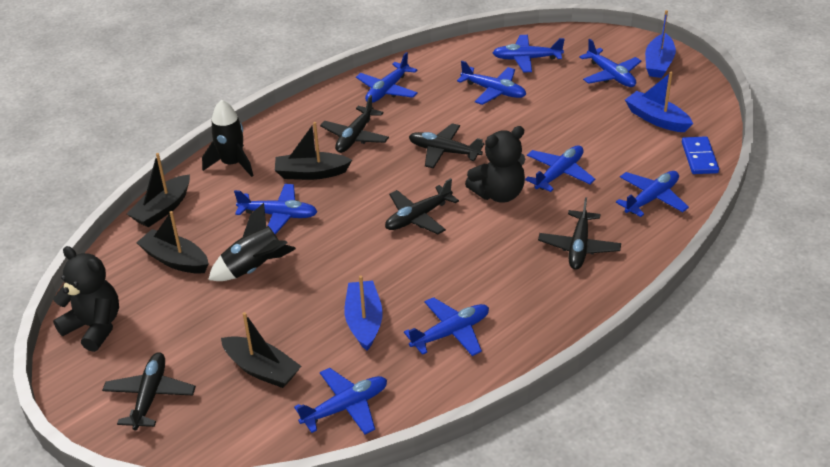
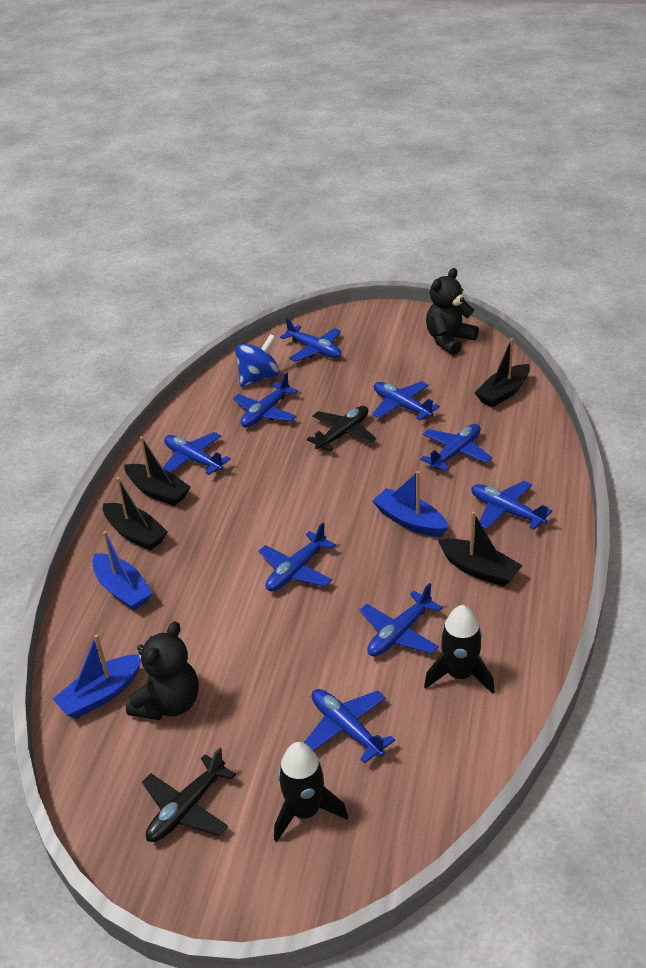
black plane: [102,352,196,430] [320,95,389,153] [385,178,459,234] [409,123,484,168] [538,197,621,270] = 5 -> [142,747,236,842] [307,406,376,451] = 2
blue domino: [682,136,719,174] = 1 -> none = 0
blue spinning top: none = 0 -> [235,334,280,387] = 1

